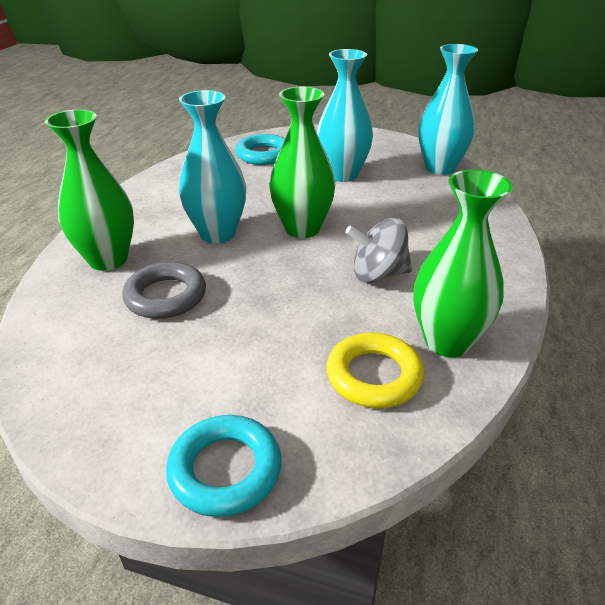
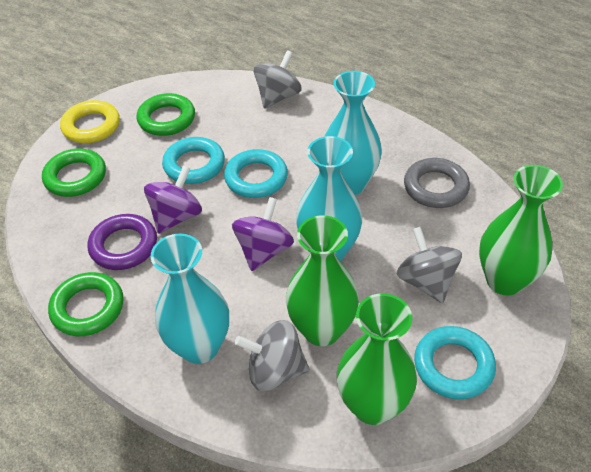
green ring: none = 0 -> [42,149,106,197] [48,272,123,336] [137,93,195,136] = 3
grey spinning top: [345,218,412,283] = 1 -> [235,320,309,391] [253,50,302,109] [397,227,462,303] = 3
purple ring: none = 0 -> [88,214,157,270] = 1
purple spinning top: none = 0 -> [144,166,202,234] [232,197,294,271] = 2
turquoise ring: [166,415,282,517] [235,134,285,165] = 2 -> [162,137,225,184] [224,149,288,198] [414,326,496,399] = 3

